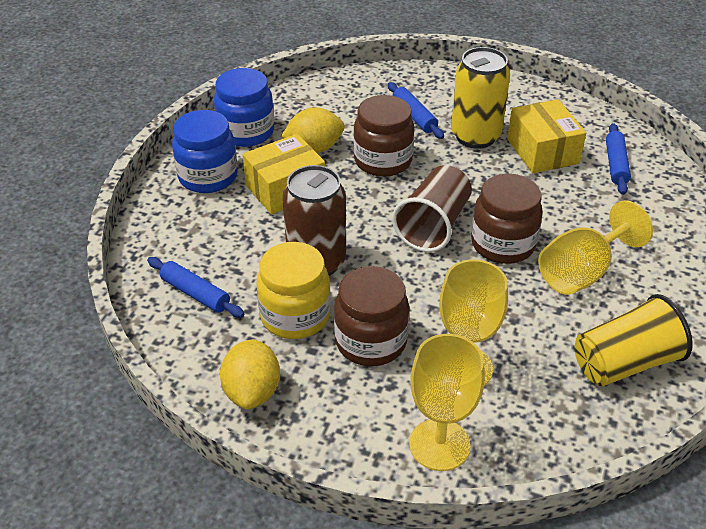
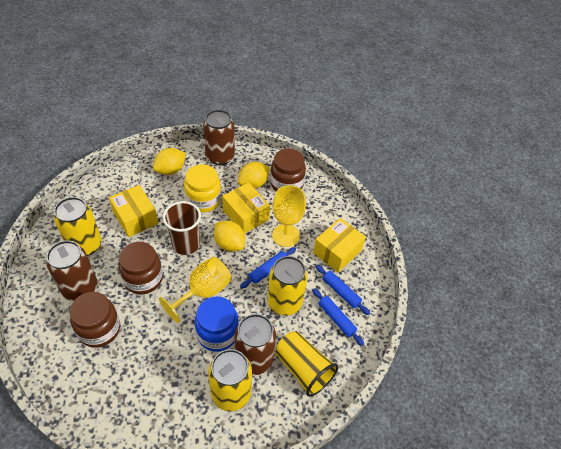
blue jar: [172,110,238,193] [214,68,274,147] = 2 -> [195,296,239,352] = 1
brown can: [283,165,346,276] = 1 -> [47,240,97,301] [203,110,235,165] [235,314,276,375] = 3
yellow box: [242,134,325,215] [507,99,586,173] = 2 -> [109,185,158,237] [222,182,270,234] [313,218,366,273] = 3
yellow can: [451,47,510,149] = 1 -> [54,197,101,256] [208,349,252,411] [268,256,308,316] = 3
yellow goblet: [409,334,485,471] [439,259,508,386] [538,200,653,295] = 3 -> [159,257,232,323] [272,185,306,247] = 2
yellow lemon: [220,339,280,409] [281,107,345,153] = 2 -> [153,148,186,175] [214,221,245,252] [238,162,270,189] = 3

